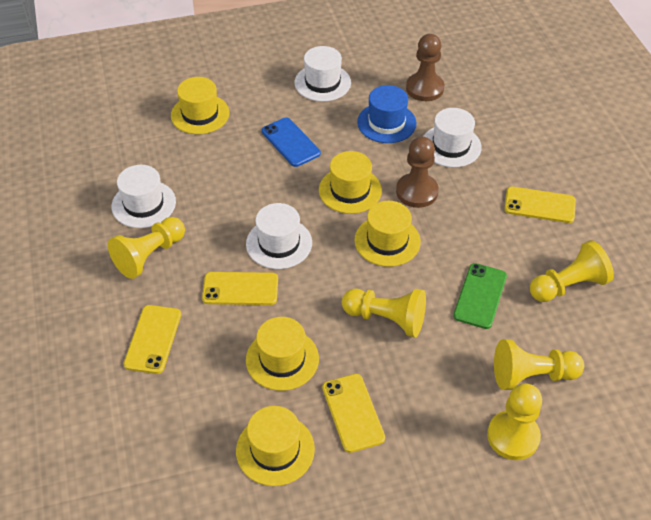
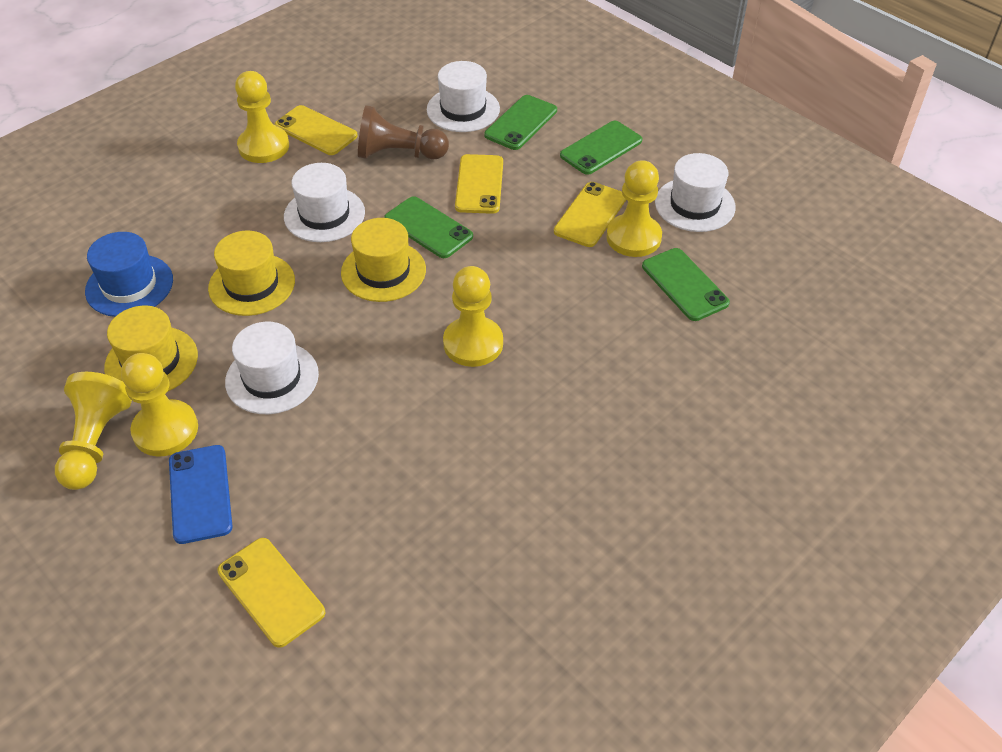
brown pawn: [396,136,439,208] [406,34,444,101] = 2 -> [358,105,449,160] = 1
green phone: [453,263,507,329] = 1 -> [384,196,473,258] [484,95,557,150] [560,121,642,175] [642,248,730,321] = 4
yellow hat: [171,77,229,134] [236,406,315,486] [246,317,319,391] [319,151,382,214] [354,201,421,267] = 5 -> [104,306,198,392] [208,231,295,316] [341,218,426,302] = 3

